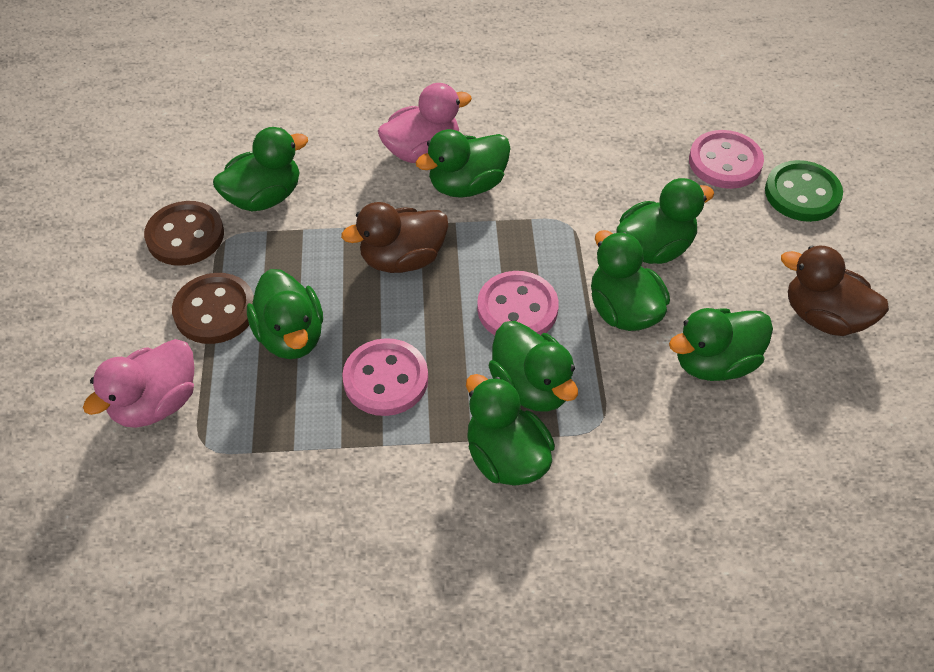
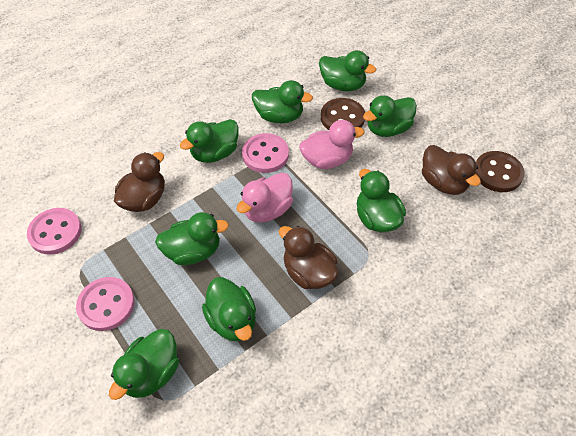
brown duck: [341,202,448,273] [781,245,889,336] = 2 -> [114,152,165,212] [279,226,338,289] [422,145,481,195] = 3
green button: [765,160,843,222] = 1 -> none = 0

